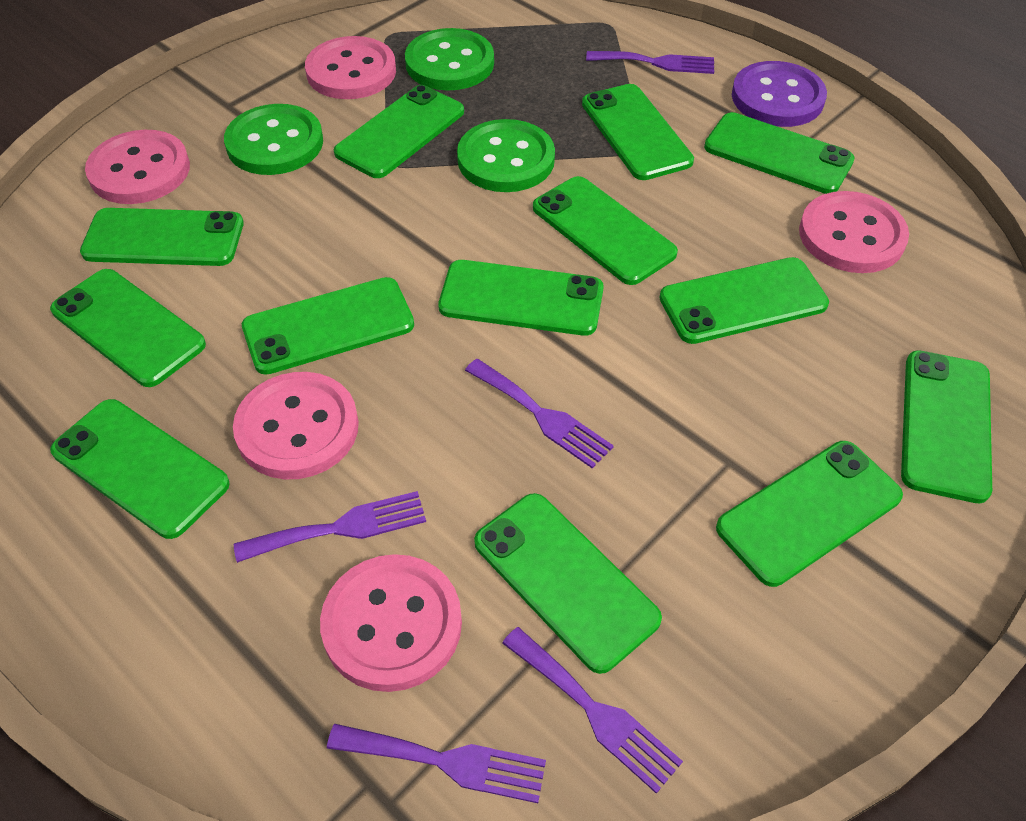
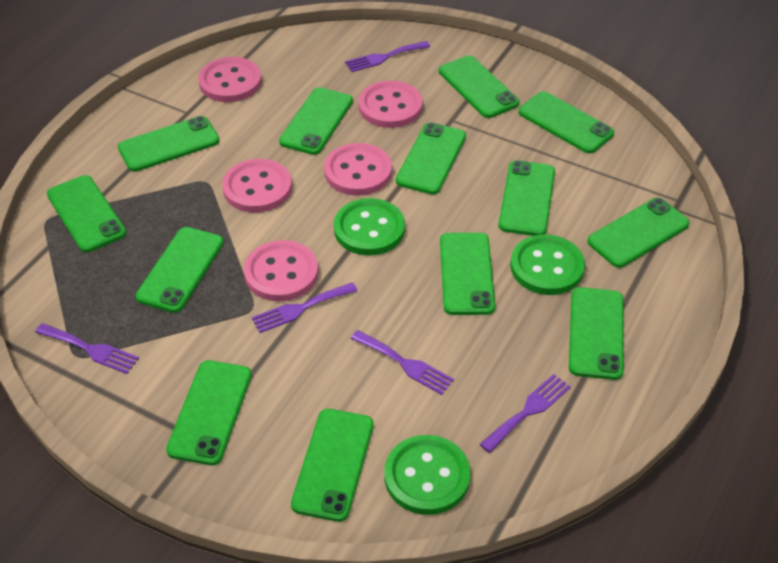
purple button: [732,61,827,127] = 1 -> none = 0

